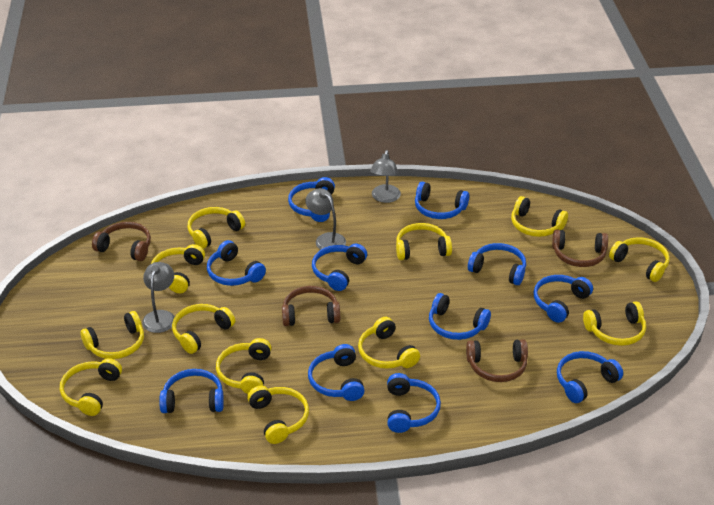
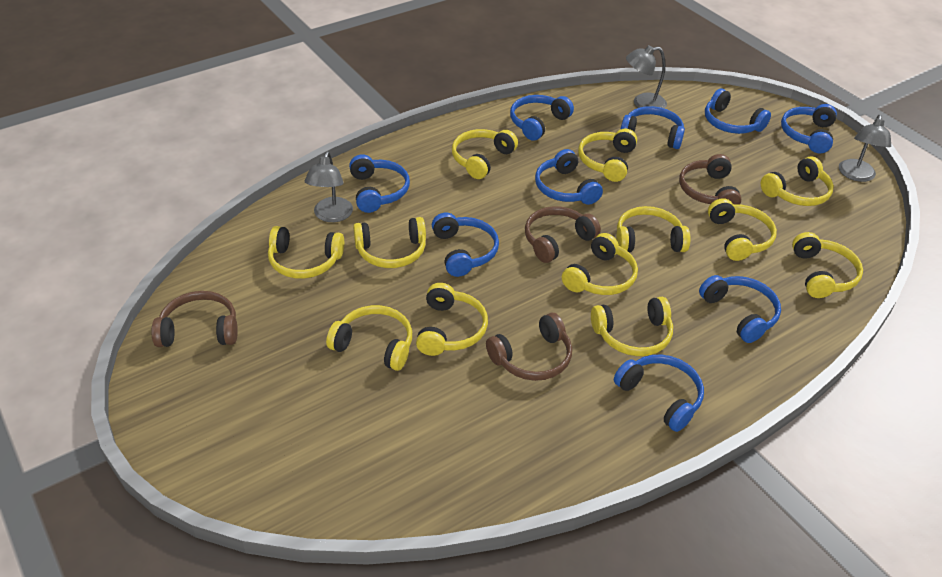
blue headphones: [159,369,224,413] [207,240,266,286] [288,177,335,222] [308,344,365,401] [312,244,367,291] [387,373,441,433] [415,182,469,219] [429,293,491,340] [468,243,526,285] [533,275,593,323] [557,351,623,403] = 11 -> [349,155,410,213] [432,212,499,277] [510,95,574,141] [535,149,603,205] [614,355,704,432] [621,106,685,149] [699,275,781,343] [705,89,771,134] [781,104,837,153] = 9

